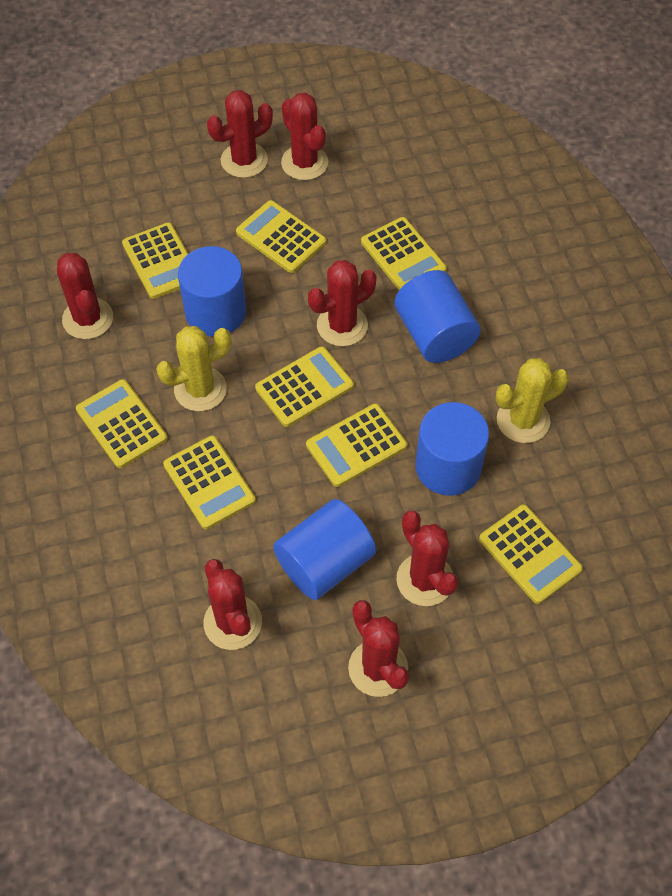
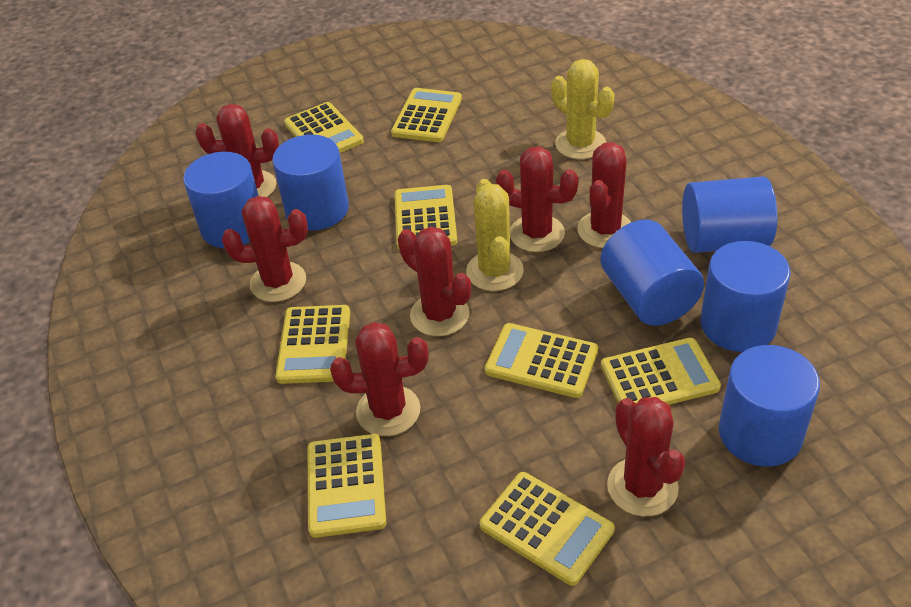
blue cylinder: [178,246,247,337] [273,499,376,600] [394,270,481,363] [415,402,489,495] = 4 -> [183,152,259,248] [272,135,349,230] [600,219,704,326] [682,177,777,253] [701,241,791,352] [719,345,820,467] = 6

